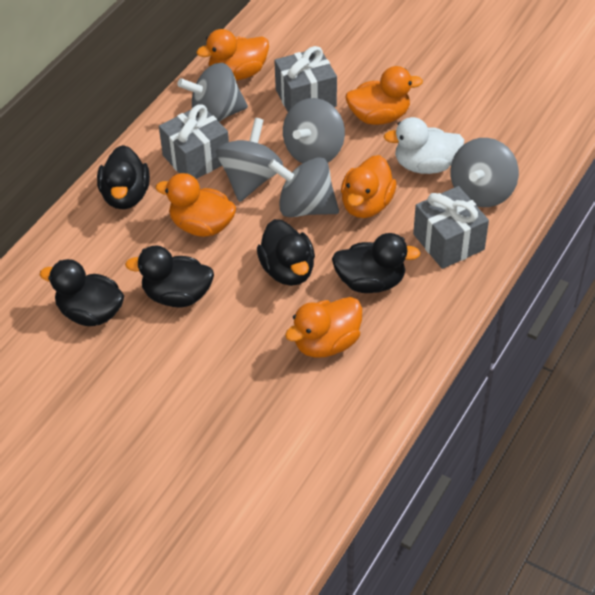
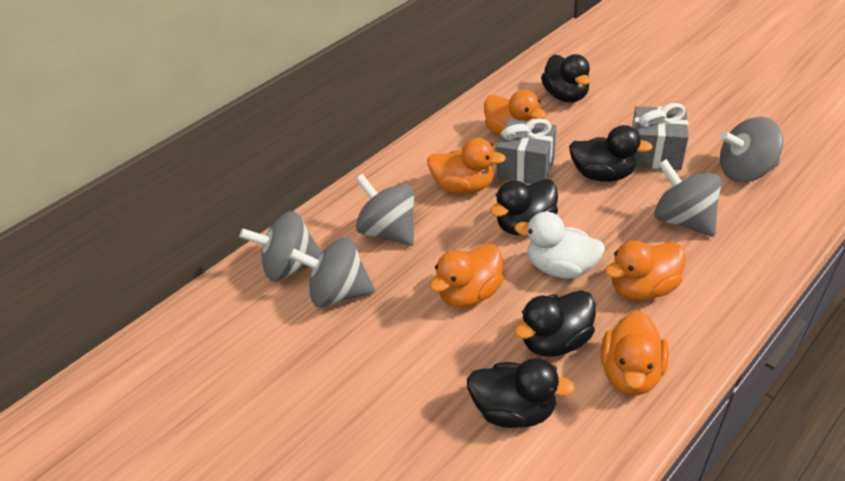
grey gift: [159,104,229,179] [274,46,337,112] [413,186,489,269] = 3 -> [496,118,556,184] [632,103,689,170] = 2

